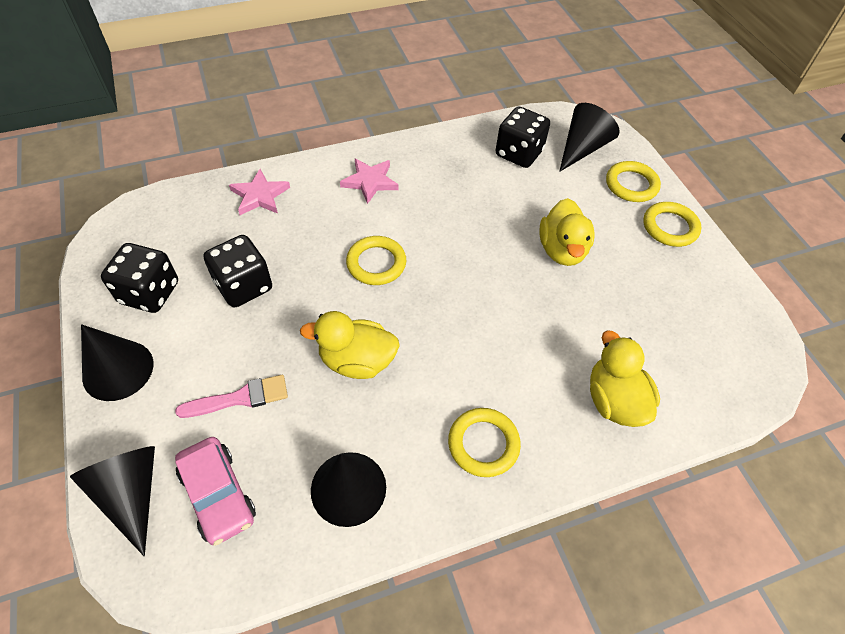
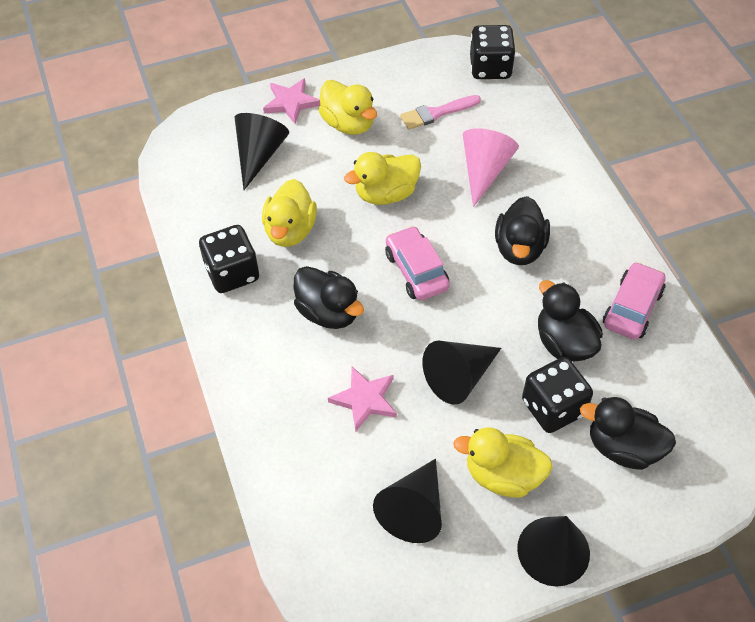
black duck: none = 0 -> [293,266,364,329] [495,196,550,265] [538,280,603,362] [580,397,676,470] = 4
pink car: [175,437,256,546] = 1 -> [385,226,450,301] [603,262,666,340] = 2
pink cone: none = 0 -> [463,128,519,207] = 1
yellow duck: [300,311,400,379] [539,198,595,266] [590,330,660,427] = 3 -> [262,179,317,247] [319,80,377,135] [344,152,421,205] [453,427,553,498] = 4
yellow ring: [346,236,406,285] [448,408,521,477] [606,161,661,202] [643,202,702,247] = 4 -> none = 0

